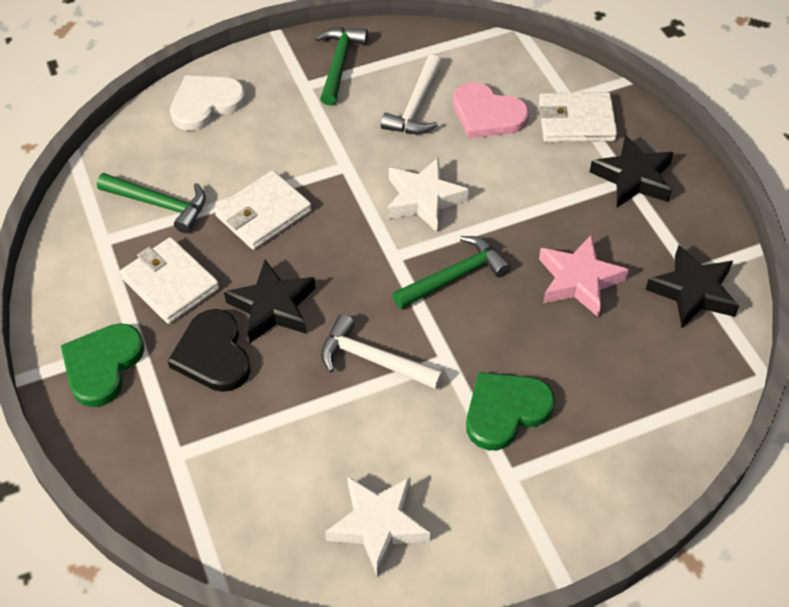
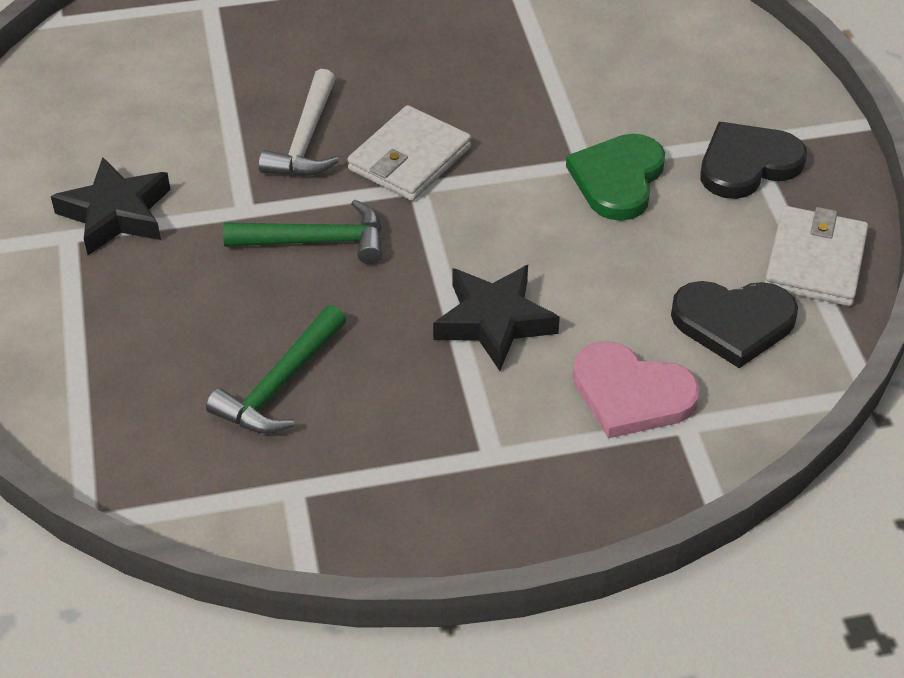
black heart: [168,309,250,392] = 1 -> [671,281,798,368] [700,122,807,199] = 2
black star: [224,260,315,343] [590,135,674,207] [645,245,739,328] = 3 -> [51,157,171,255] [433,265,560,371] = 2
green hammer: [97,173,206,233] [315,27,368,106] [392,236,511,309] = 3 -> [206,305,346,434] [223,200,382,264] = 2
green heart: [61,323,145,407] [466,372,555,450] = 2 -> [566,134,665,221] = 1
pink star: [539,235,629,317] = 1 -> none = 0
white hammer: [321,314,443,389] [381,55,442,134] = 2 -> [259,69,339,176] = 1
white heart: [170,75,246,131] = 1 -> none = 0
white star: [325,476,431,577] [387,157,469,232] = 2 -> none = 0
white wallet: [120,237,219,324] [214,170,312,250] [539,92,617,142] = 3 -> [347,105,471,201] [765,206,868,306] = 2

